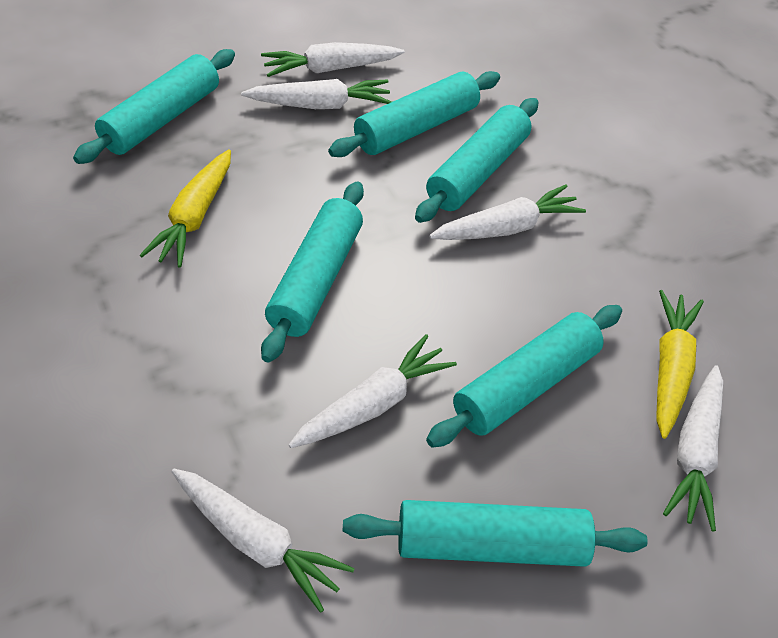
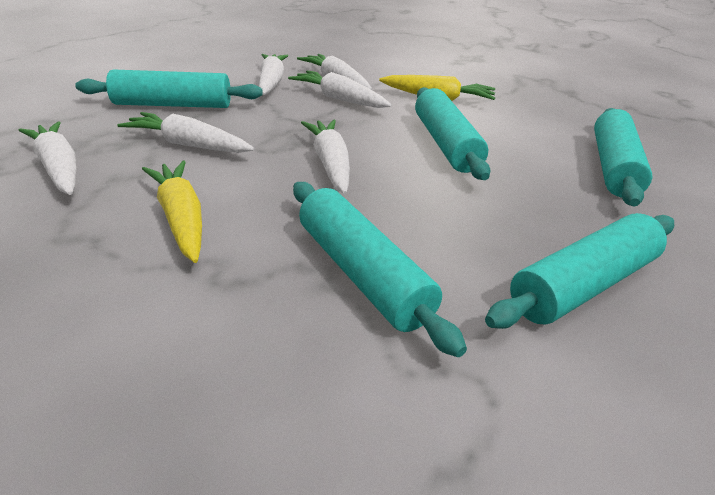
turquoise rolling pin: [73,49,235,164] [261,181,364,363] [328,71,500,157] [342,500,648,567] [415,98,538,223] [426,305,622,448] = 6 -> [75,69,263,108] [293,182,467,357] [415,87,490,180] [485,213,674,329] [594,108,652,206] = 5

